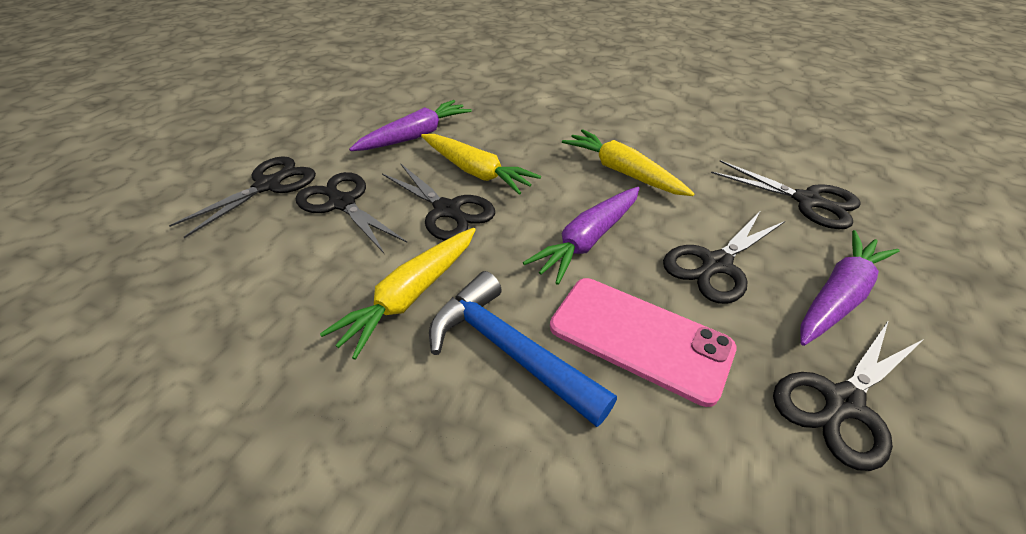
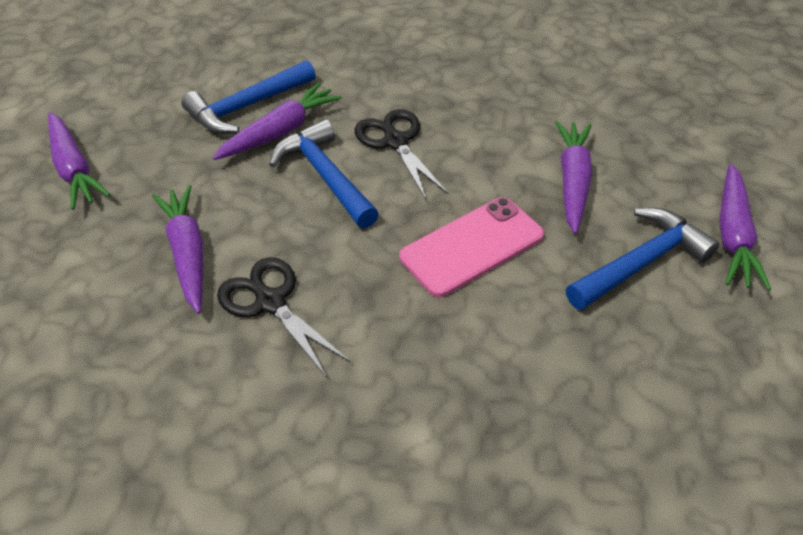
black scissors: [169,156,316,238] [296,172,407,253] [382,163,495,241] [663,212,785,304] [711,160,861,229] [773,320,924,471] = 6 -> [217,257,351,378] [355,109,449,200] = 2
blue hammer: [429,271,617,427] = 1 -> [181,60,316,134] [269,119,379,228] [566,208,719,310] = 3
purple carrot: [349,100,472,151] [523,187,639,285] [800,230,899,346] = 3 -> [48,113,110,210] [152,185,203,314] [213,82,342,160] [555,121,592,234] [719,163,771,290] = 5
yellow carrot: [320,228,476,360] [421,134,541,195] [562,129,695,196] = 3 -> none = 0

